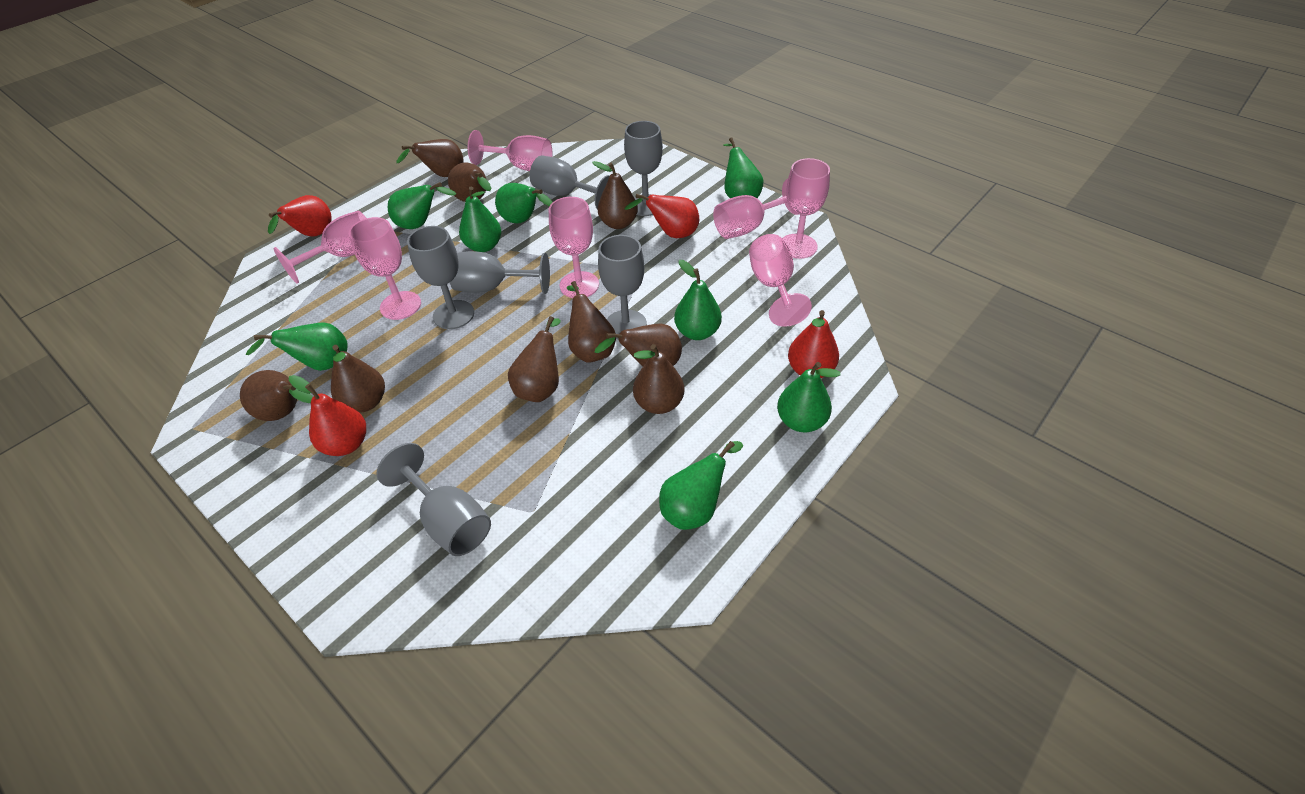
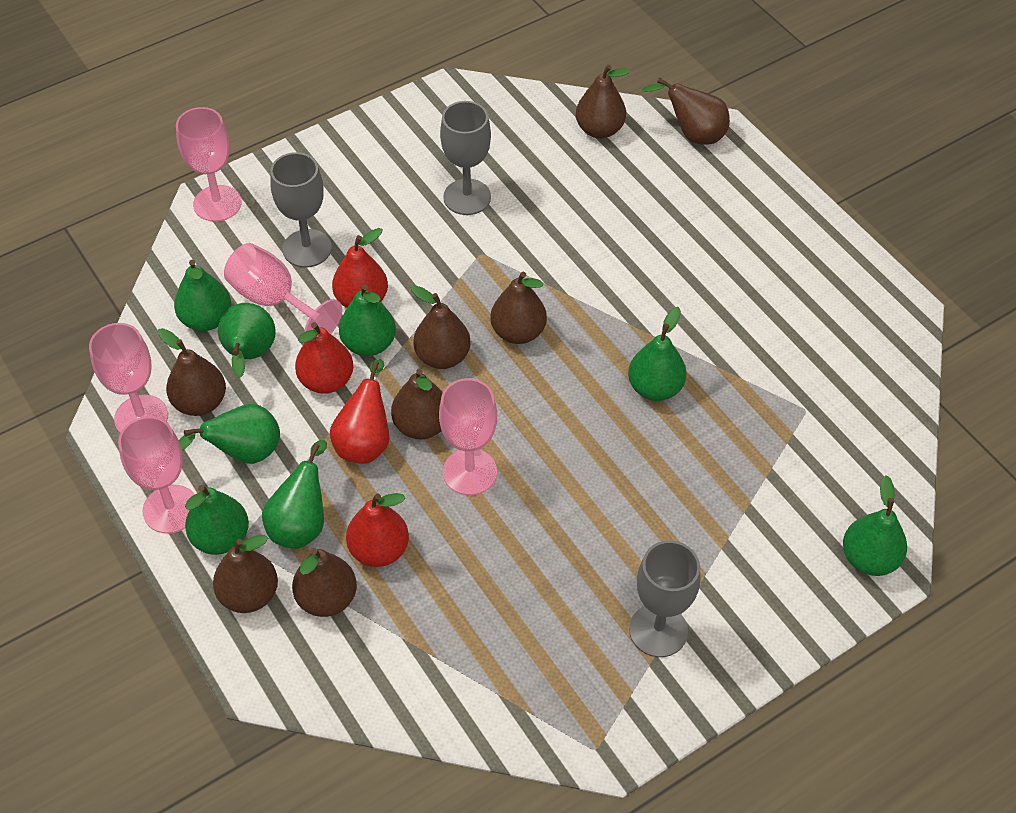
brown pear: [240,370,313,421] [331,345,385,413] [396,139,464,177] [448,162,491,202] [508,316,561,402] [567,281,616,363] [592,161,638,229] [595,324,682,366] [633,344,684,414] = 9 -> [158,328,226,416] [213,535,278,613] [292,548,357,617] [391,369,443,440] [411,286,471,369] [491,272,547,344] [576,65,630,139] [642,77,730,145] = 8
grey goblet: [376,443,491,556] [407,226,474,329] [450,251,550,294] [530,156,610,210] [598,235,647,339] [624,121,663,216] = 6 -> [270,152,332,268] [440,101,491,215] [629,540,701,657] = 3
pink goblet: [273,211,366,283] [349,217,421,320] [468,130,552,171] [549,197,599,298] [713,179,798,239] [749,234,812,327] [782,158,830,259] = 7 -> [89,323,168,433] [118,416,195,534] [176,107,242,222] [224,243,342,334] [439,378,497,495] = 5

